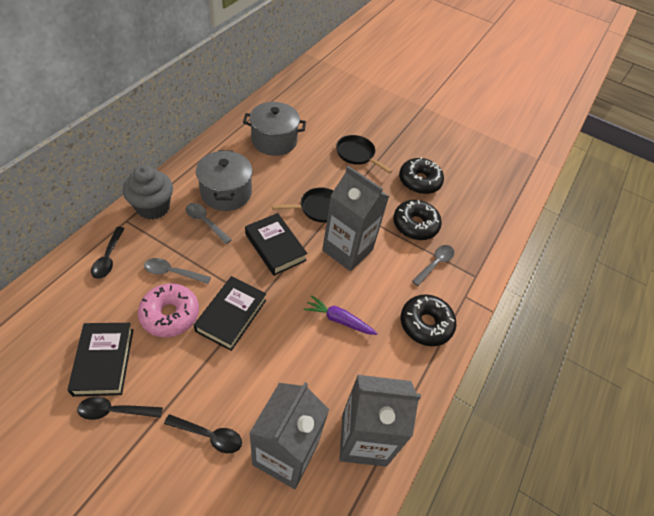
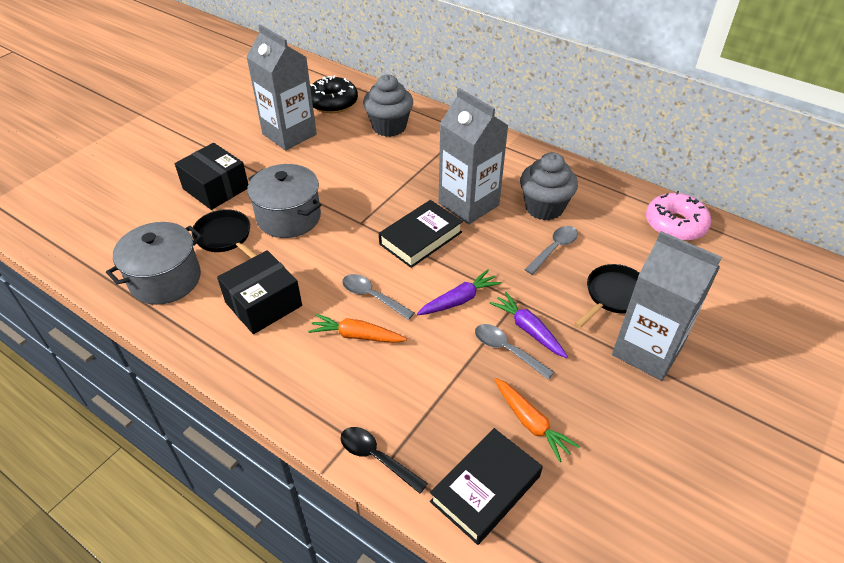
black book: [67,323,134,397] [194,276,266,351] [245,213,308,276] = 3 -> [379,200,463,268] [430,428,543,545] = 2
black box: none = 0 -> [175,143,248,210] [217,250,302,334] = 2
black donut: [393,200,442,240] [399,157,444,194] [401,294,457,346] = 3 -> [310,75,358,113] = 1
black spoon: [77,397,163,420] [91,227,125,279] [164,414,242,453] = 3 -> [341,427,428,494] = 1
grey cupcake: [123,165,173,220] = 1 -> [363,74,413,137] [520,152,578,220] = 2
orange carrot: none = 0 -> [308,314,407,343] [494,378,580,462] = 2
purple carrot: [304,295,378,335] = 1 -> [417,269,501,315] [489,292,568,358] = 2

